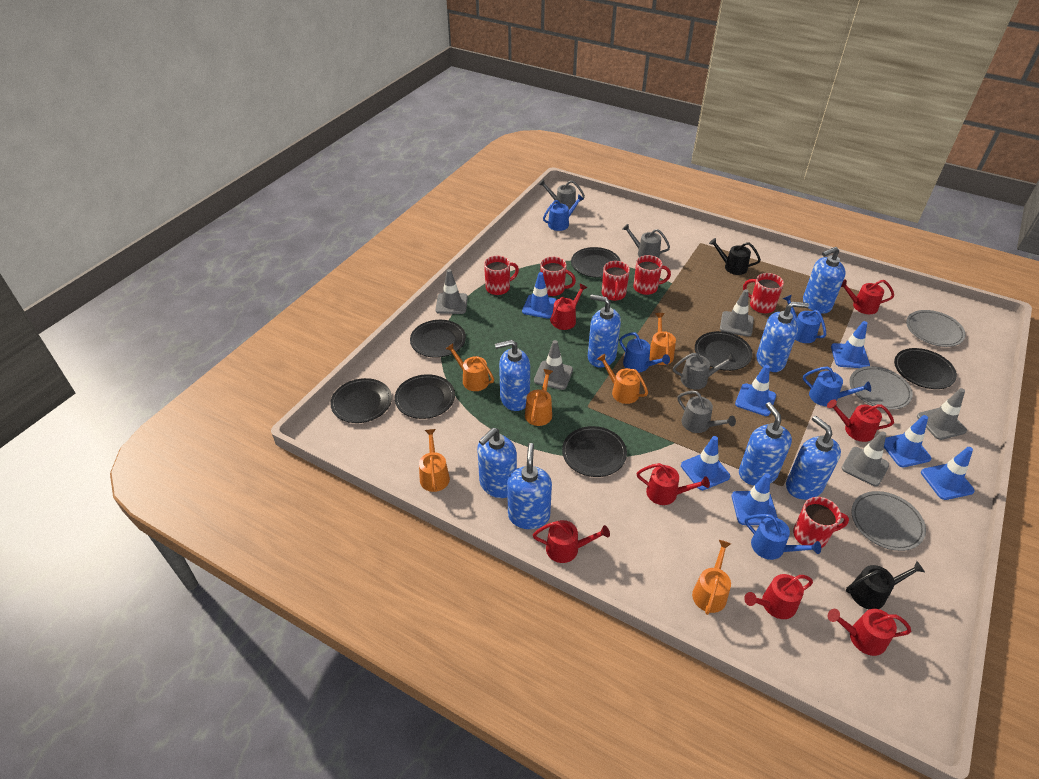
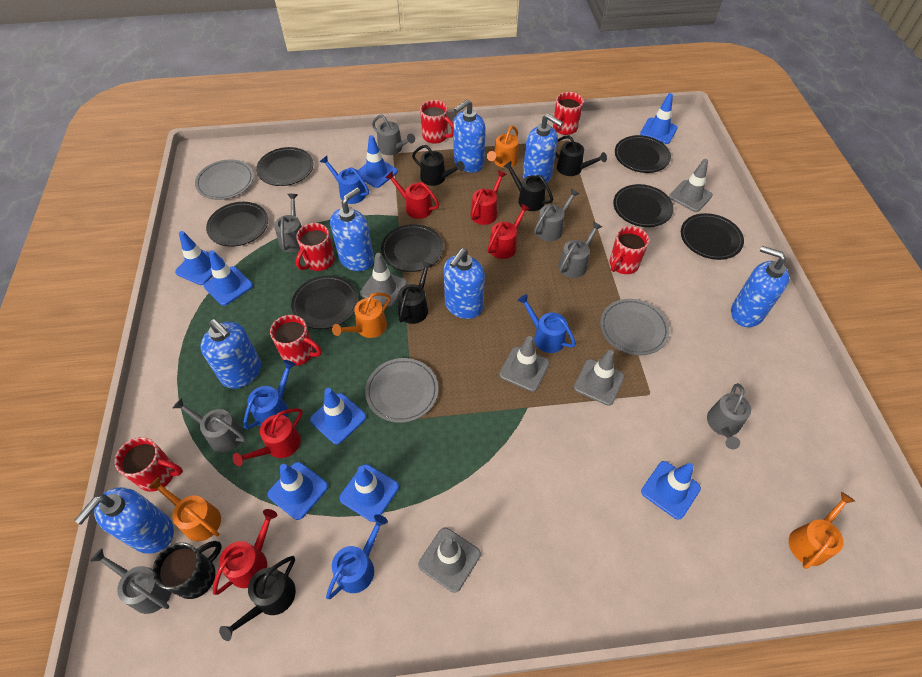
black mug: none = 0 -> [152,541,222,599] = 1
black watering can: [709,238,761,275] [846,561,925,609] = 2 -> [219,556,296,641] [398,261,433,324] [412,145,465,186] [503,161,553,211] [556,135,607,176] = 5
blue soap dispenser: [477,428,517,498] [495,340,530,411] [507,443,552,529] [588,294,621,367] [739,402,792,486] [757,302,809,372] [786,416,841,500] [803,247,846,314] = 8 -> [74,487,174,554] [200,319,261,389] [330,187,374,271] [444,248,485,319] [453,99,486,173] [522,114,563,183] [731,246,789,327] = 7
blue traffic cone: [522,272,557,318] [681,436,730,490] [732,473,778,525] [735,365,776,416] [831,321,870,368] [884,415,931,467] [921,447,975,500] = 7 -> [175,231,224,285] [204,250,253,306] [267,462,328,520] [310,388,366,444] [339,464,399,522] [358,135,398,188] [640,93,678,144] [641,461,701,520] = 8
blue watering can: [543,194,584,231] [619,332,670,372] [745,514,821,560] [783,295,826,343] [803,366,871,406] = 5 -> [243,360,296,429] [320,156,369,204] [326,514,388,599] [517,294,576,353] = 4
grey watering can: [539,179,585,210] [622,224,670,258] [673,353,736,390] [678,391,736,433] = 4 -> [90,548,172,614] [173,398,246,453] [274,194,302,252] [372,114,415,155] [534,188,579,241] [558,222,602,278] [707,383,751,449] = 7
orange watering can: [419,429,450,492] [446,343,494,391] [525,369,553,426] [597,354,648,404] [650,313,676,365] [692,540,731,615] = 6 -> [148,477,221,541] [332,293,391,338] [487,126,518,168] [789,492,855,569] = 4
red watering can: [533,520,610,563] [550,284,587,330] [637,463,710,505] [744,574,813,619] [827,399,894,442] [828,609,911,656] [841,279,894,314] = 7 -> [213,509,277,595] [233,408,303,466] [385,171,439,219] [471,170,507,225] [487,204,530,259] = 5

